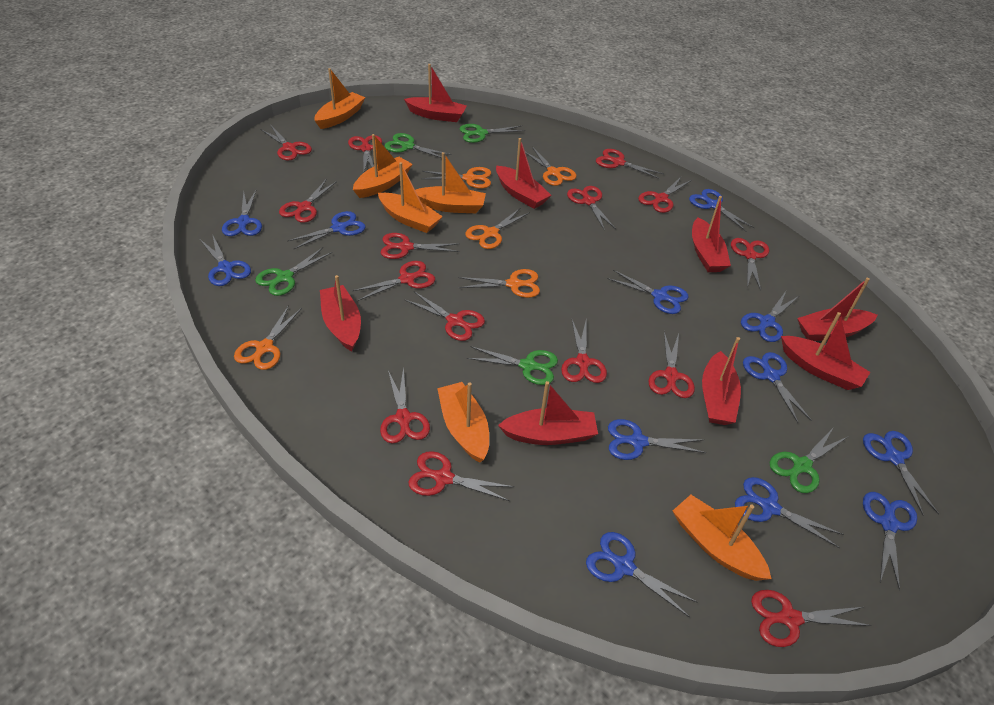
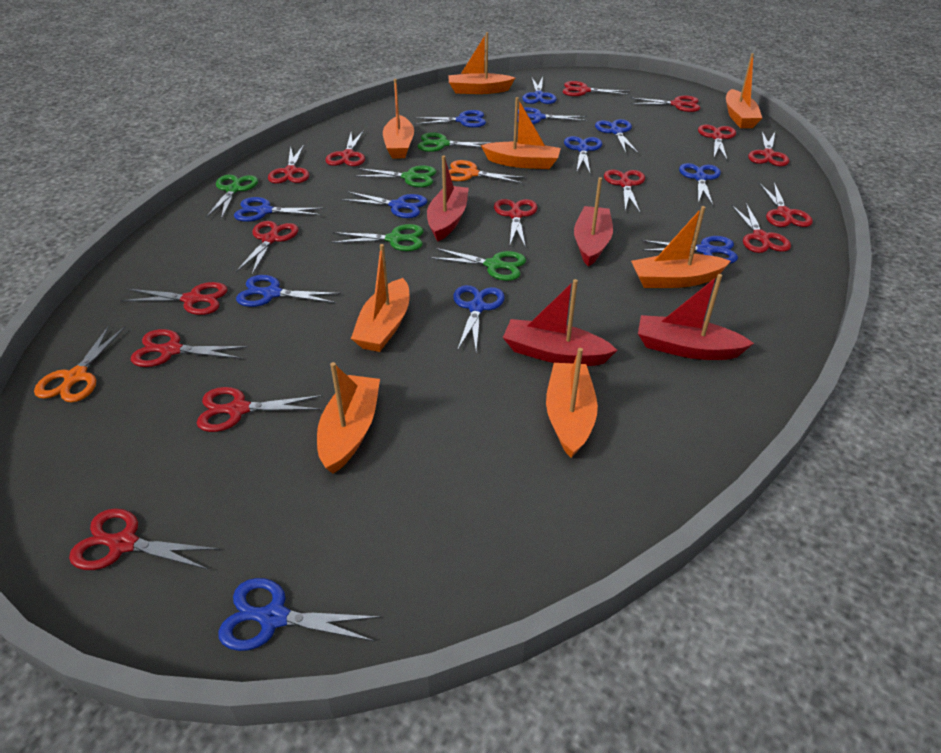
orange boat: [315,68,365,129] [353,134,412,198] [378,162,443,233] [415,152,486,213] [437,382,489,463] [673,495,771,581] = 6 -> [317,362,380,474] [351,244,409,352] [383,79,414,159] [448,32,515,94] [481,97,561,169] [546,348,598,458] [631,206,731,288] [726,53,762,128] = 8
orange scissors: [234,305,302,370] [421,167,491,189] [458,269,540,298] [465,208,530,249] [525,147,577,186] = 5 -> [34,326,125,403] [449,160,526,184] = 2
red boat: [320,275,361,351] [404,64,467,122] [496,138,552,209] [498,381,598,445] [692,196,731,272] [702,337,741,425] [781,312,870,390] [797,278,877,341] = 8 -> [427,155,469,241] [503,279,617,366] [574,177,613,267] [638,274,754,360] = 4

